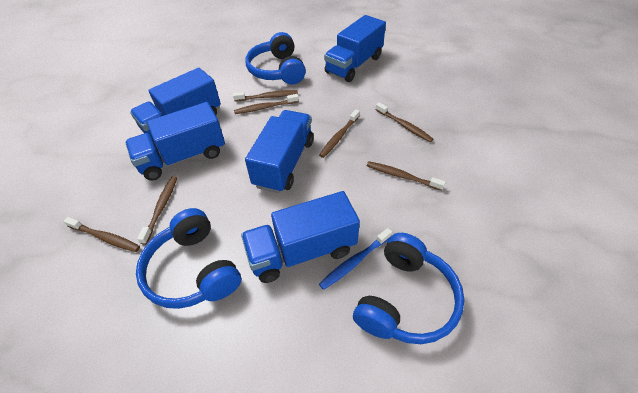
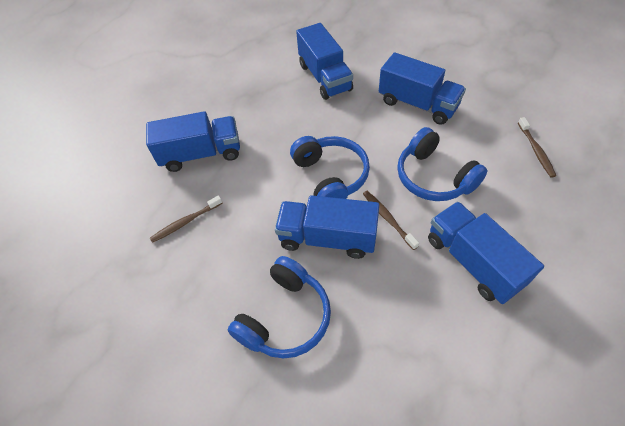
blue toothbrush: [319,228,392,290] = 1 -> none = 0
brown toothbrush: [63,217,140,252] [137,176,177,245] [233,90,298,101] [234,94,299,114] [319,109,360,158] [367,161,446,191] [375,102,433,142] = 7 -> [150,195,223,243] [363,191,419,250] [518,117,556,178] = 3

